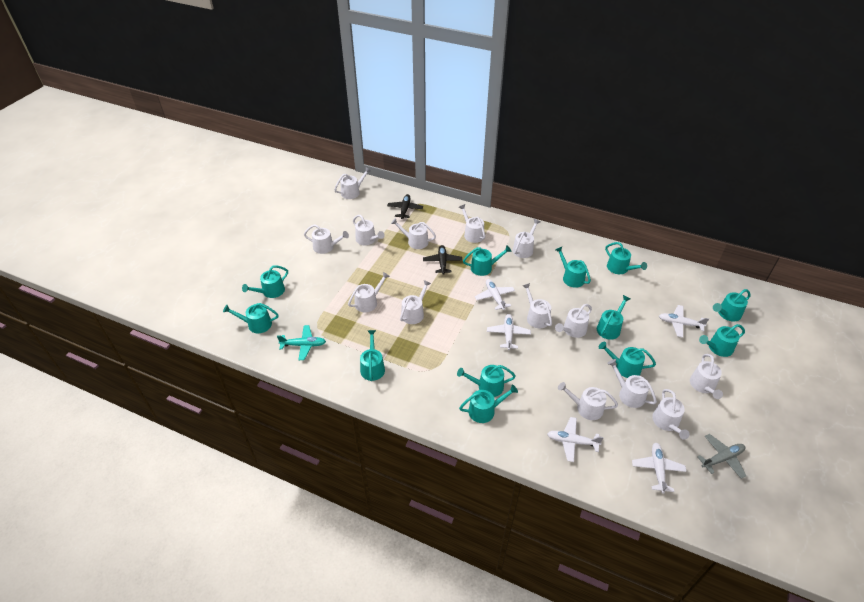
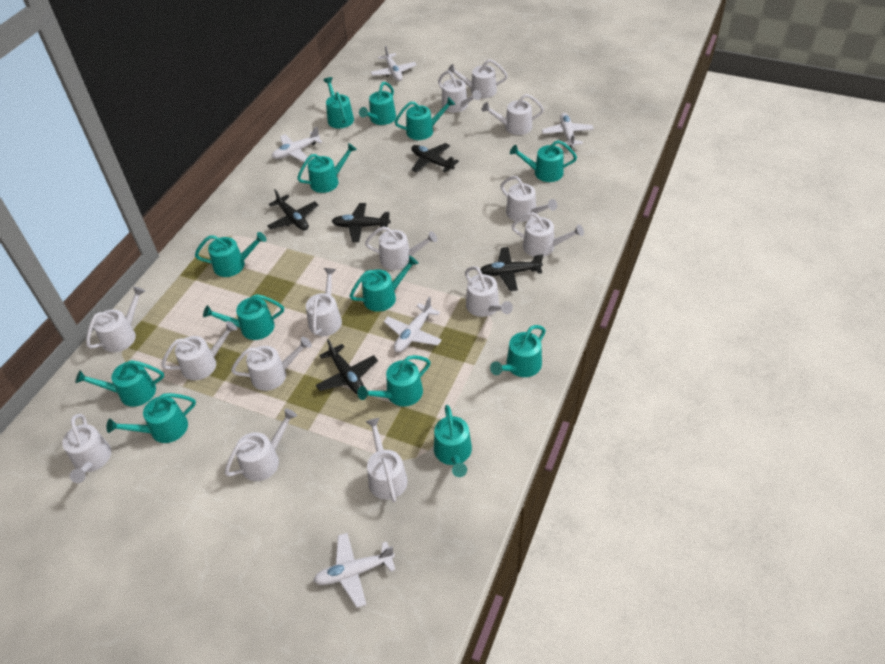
black plane: [387,194,423,219] [423,245,462,275] = 2 -> [267,189,318,230] [316,339,378,394] [332,203,391,242] [411,143,459,172] [480,247,543,291] = 5
grey plane: [697,434,746,479] = 1 -> none = 0
turquoise plane: [277,325,326,360] = 1 -> none = 0
turquoise watering can: [223,303,279,333] [242,265,288,298] [360,330,385,381] [457,365,516,397] [459,384,518,423] [463,246,512,276] [555,247,591,288] [597,295,630,340] [599,342,656,378] [605,242,647,274] [699,324,745,357] [713,289,751,322] = 12 -> [75,360,164,407] [106,393,196,443] [195,232,267,277] [203,294,284,340] [297,143,357,193] [323,77,354,128] [350,256,419,312] [357,355,431,406] [359,82,396,125] [395,97,455,140] [434,405,472,477] [490,325,546,377] [510,140,577,182] = 13

